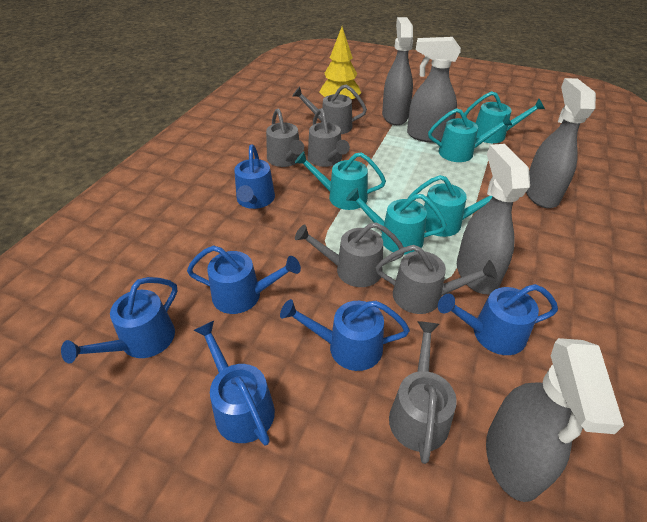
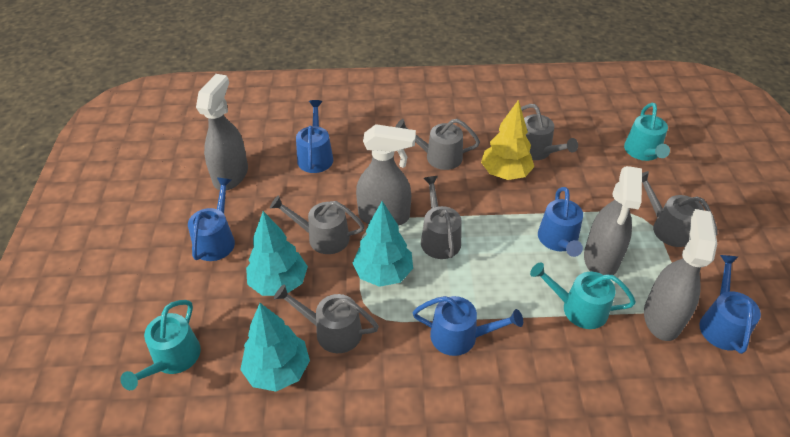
blue watering can: [61,277,177,364] [187,245,301,314] [194,321,275,446] [234,145,275,209] [280,299,410,371] [438,284,558,355] = 6 -> [188,177,235,261] [296,100,333,173] [413,296,523,356] [538,187,583,257] [699,255,761,354] = 5
grey spray bottle: [382,17,413,125] [407,37,461,143] [457,144,530,294] [486,338,624,502] [526,78,596,208] = 5 -> [196,74,248,190] [356,124,416,226] [584,166,642,275] [644,209,717,341] = 4
turquoise tree: none = 0 -> [240,303,310,392] [246,211,308,296] [353,201,413,287] = 3
turquoise watering can: [295,151,386,210] [346,188,447,255] [407,175,493,237] [428,108,513,162] [464,91,545,143] = 5 -> [120,300,201,390] [530,262,636,329] [624,103,670,161] = 3

